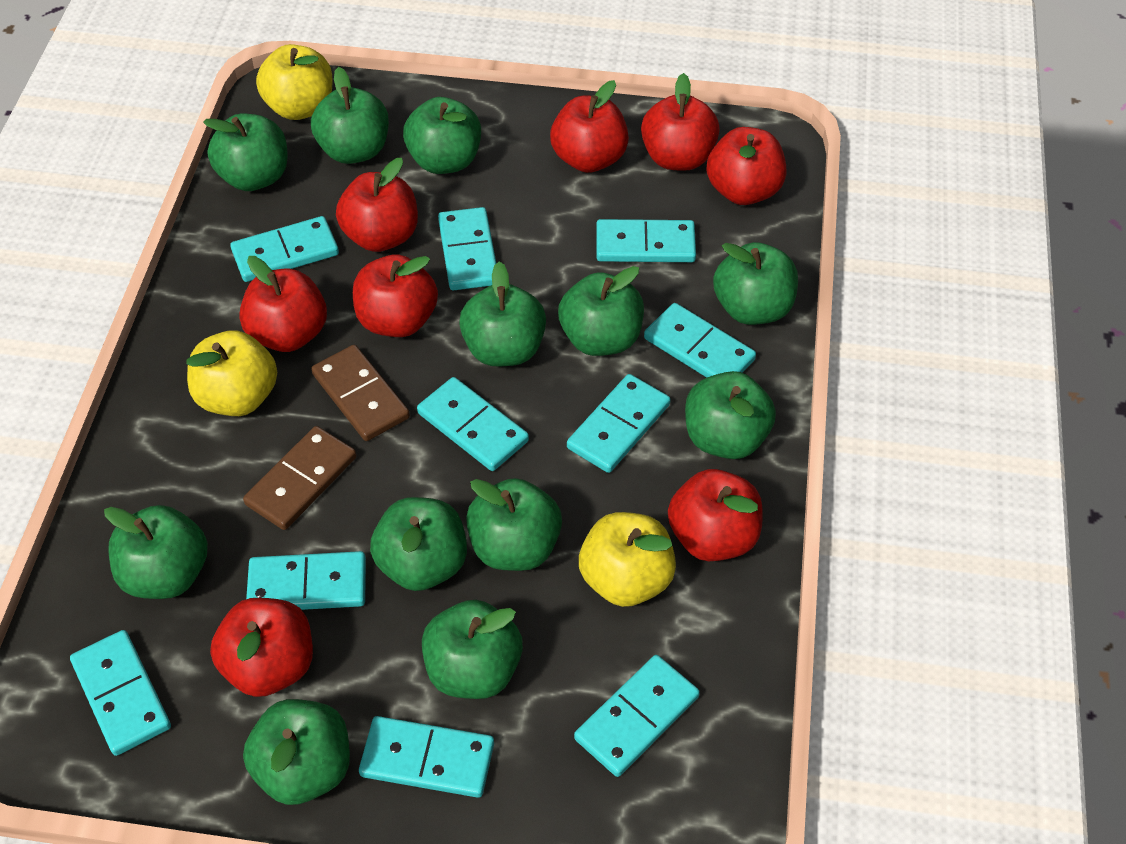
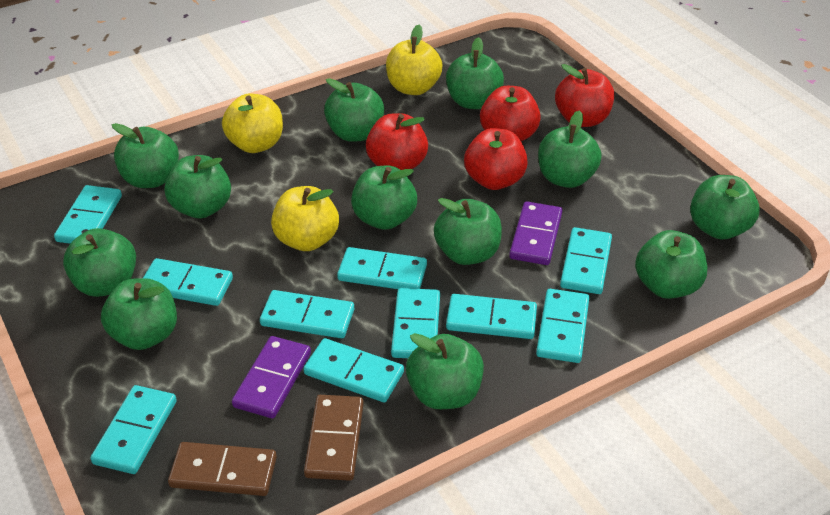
purple domino: none = 0 -> [232,336,311,418] [509,201,562,265] = 2
red apple: [210,598,313,697] [239,256,327,352] [336,158,418,252] [353,254,438,337] [550,80,629,173] [641,73,720,171] [668,469,763,561] [707,127,786,205] = 8 -> [366,113,428,170] [464,128,528,190] [480,86,541,141] [555,64,614,127] = 4

